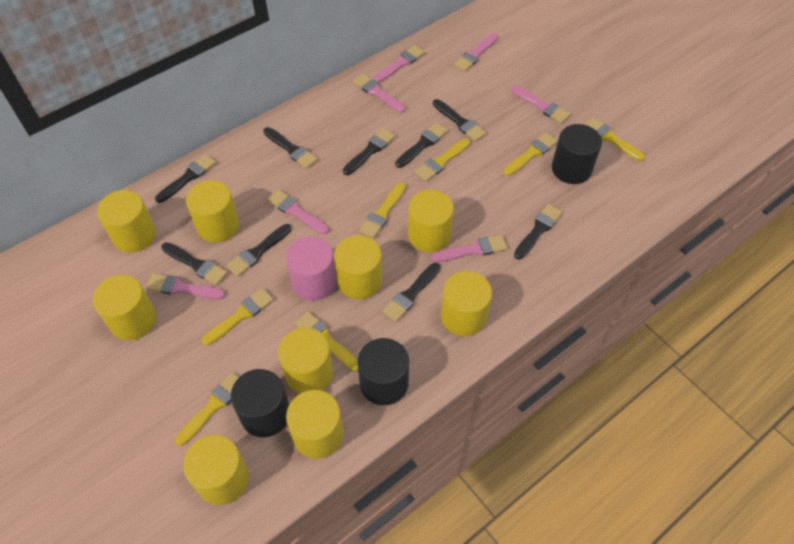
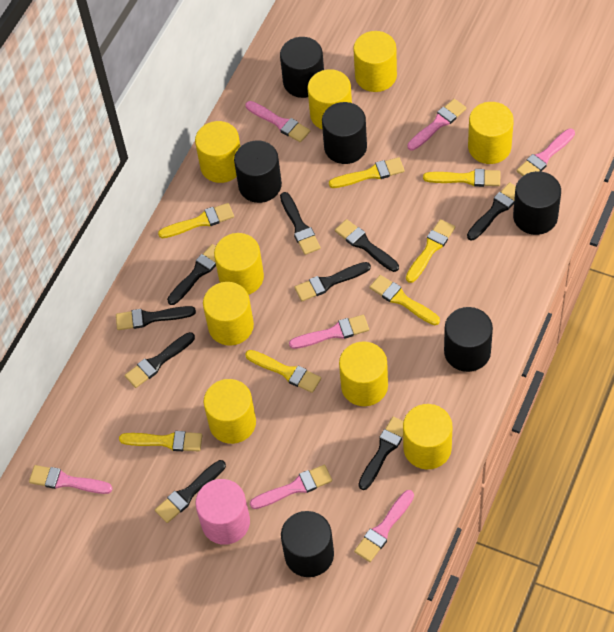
black cylinder: [231,369,289,437] [358,338,409,405] [552,124,602,184] = 3 -> [234,140,282,203] [280,37,324,98] [281,511,334,577] [322,102,367,164] [444,307,493,372] [513,171,561,235] = 6

